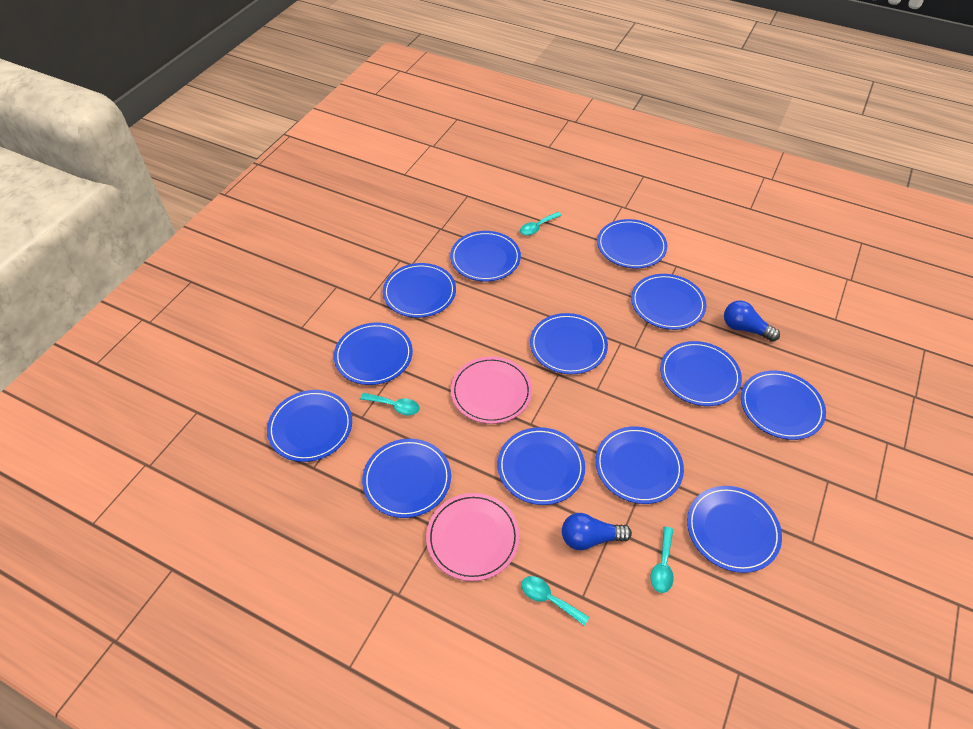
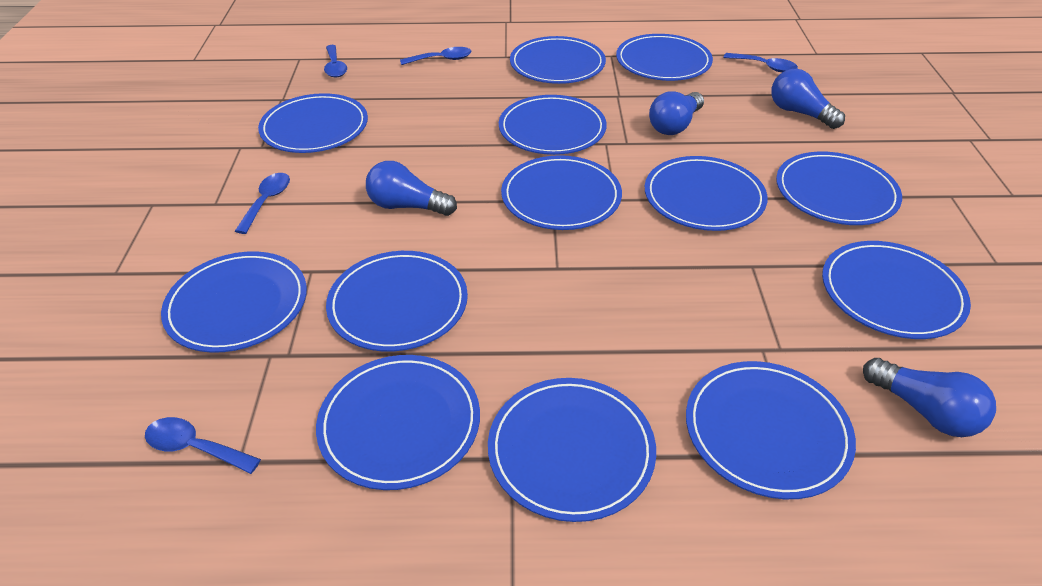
blue light bulb: [562,513,632,550] [724,300,780,342] = 2 -> [366,161,457,216] [649,91,704,135] [771,69,845,129] [863,358,996,437] = 4
blue spoon: none = 0 -> [145,417,261,474] [235,173,290,234] [324,45,347,78] [400,47,471,65] [723,53,798,72] = 5
pink plate: [426,493,520,581] [451,357,532,424] = 2 -> none = 0
turquoise spoon: [360,393,420,415] [520,212,562,235] [521,576,589,626] [650,527,674,593] = 4 -> none = 0

